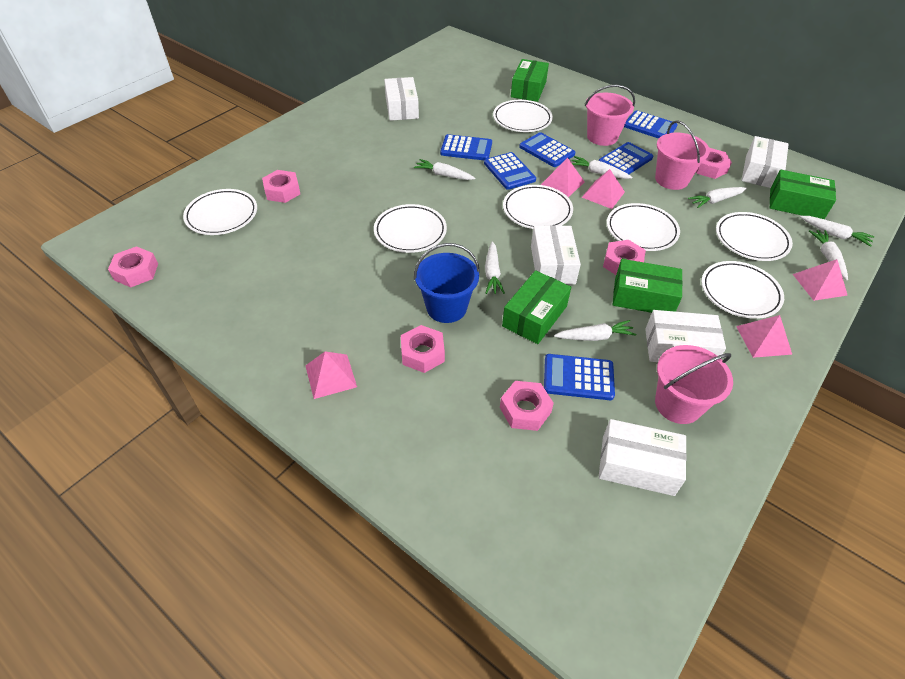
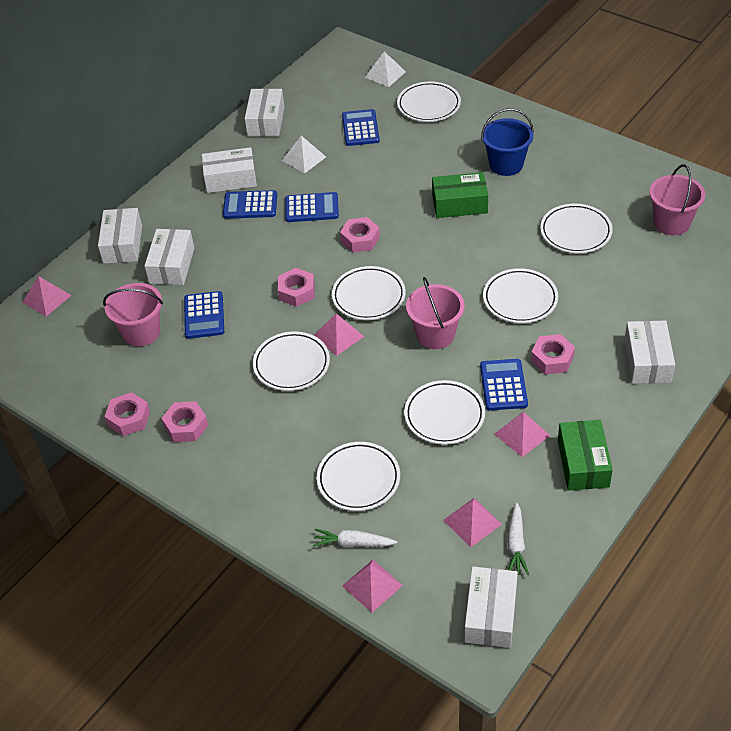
blue calculator: [440,134,492,160] [484,152,536,190] [519,132,575,167] [544,354,615,400] [599,142,653,174] [624,110,678,139] = 6 -> [184,291,224,339] [223,190,277,219] [285,192,339,222] [342,109,380,146] [480,359,528,410] = 5
green box: [502,270,571,344] [511,59,549,102] [612,259,683,313] [770,170,836,219] = 4 -> [432,172,488,218] [558,420,613,491] = 2
pink nut: [108,246,158,287] [262,170,300,203] [401,325,445,373] [500,381,554,431] [603,240,646,275] [696,148,732,179] = 6 -> [104,392,150,436] [162,401,208,442] [278,268,315,307] [340,217,380,252] [531,334,575,374] = 5
white box: [384,77,419,121] [531,225,581,285] [599,419,687,496] [645,310,726,362] [741,136,789,188] = 5 -> [98,208,142,264] [144,229,194,285] [202,147,257,193] [245,89,284,137] [465,567,518,648] [624,321,675,384] = 6
white carrot: [414,159,475,180] [485,241,505,294] [554,320,636,341] [572,156,633,179] [688,187,747,208] [800,216,874,247] [809,230,848,280] = 7 -> [313,529,397,547] [507,502,529,575] = 2
white pyramid: none = 0 -> [282,136,326,173] [365,52,406,87] = 2

